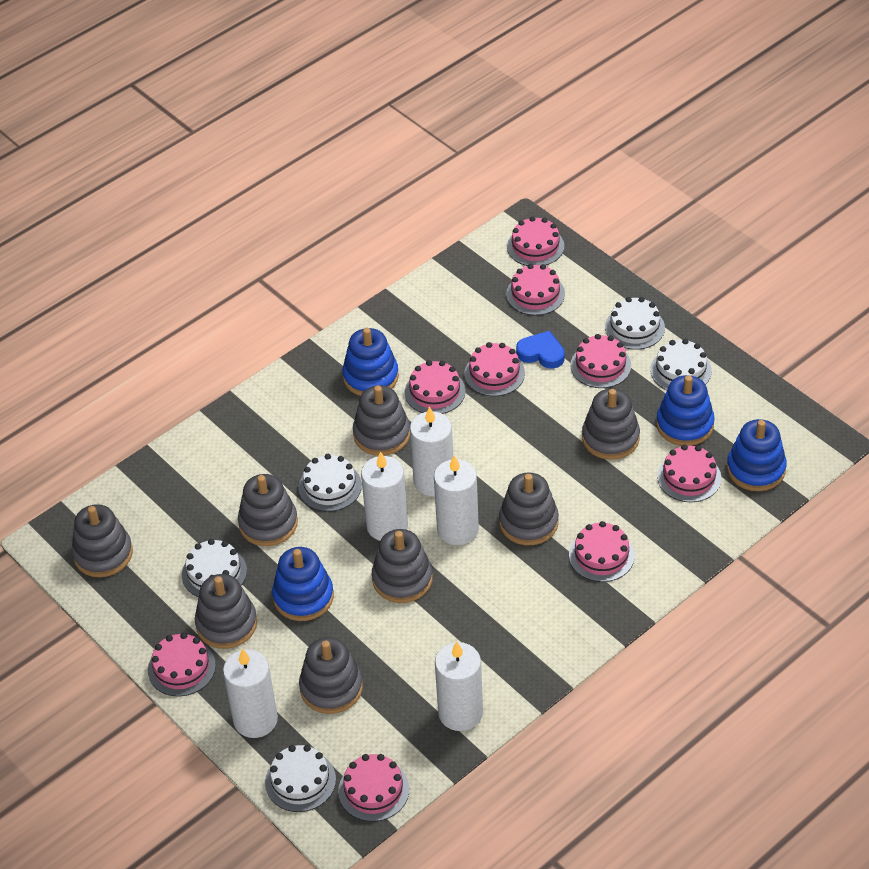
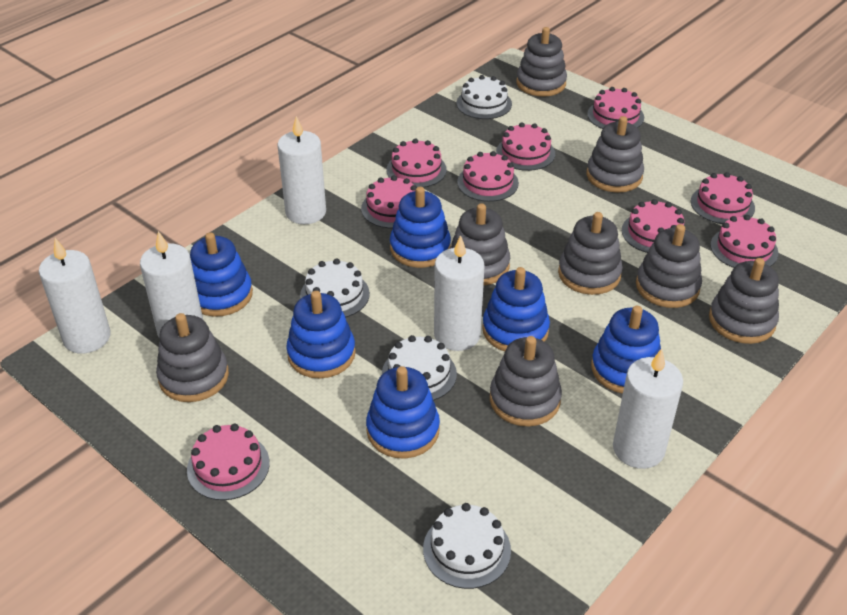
blue heart: [516,331,565,369] = 1 -> none = 0
blue stacking toy: [272,547,334,621] [342,328,399,396] [656,375,715,446] [727,419,787,491] = 4 -> [190,232,253,317] [286,291,356,378] [366,366,440,459] [390,187,451,268] [482,267,550,351] [591,306,661,394] = 6
white cake: [182,539,247,597] [265,745,336,812] [298,454,362,512] [605,297,665,350] [650,339,712,390] = 5 -> [300,259,370,317] [382,335,457,401] [423,503,511,589] [457,75,512,119] = 4

